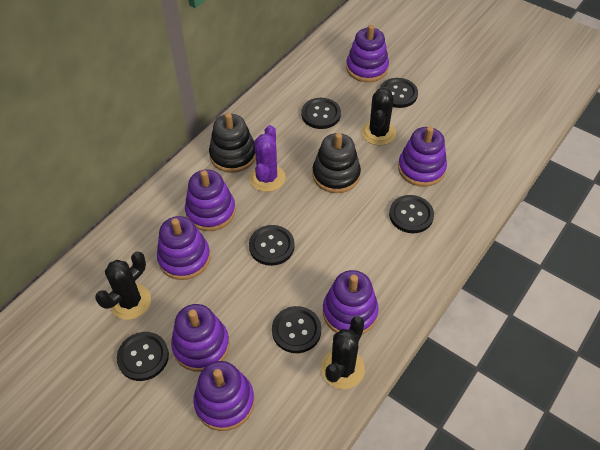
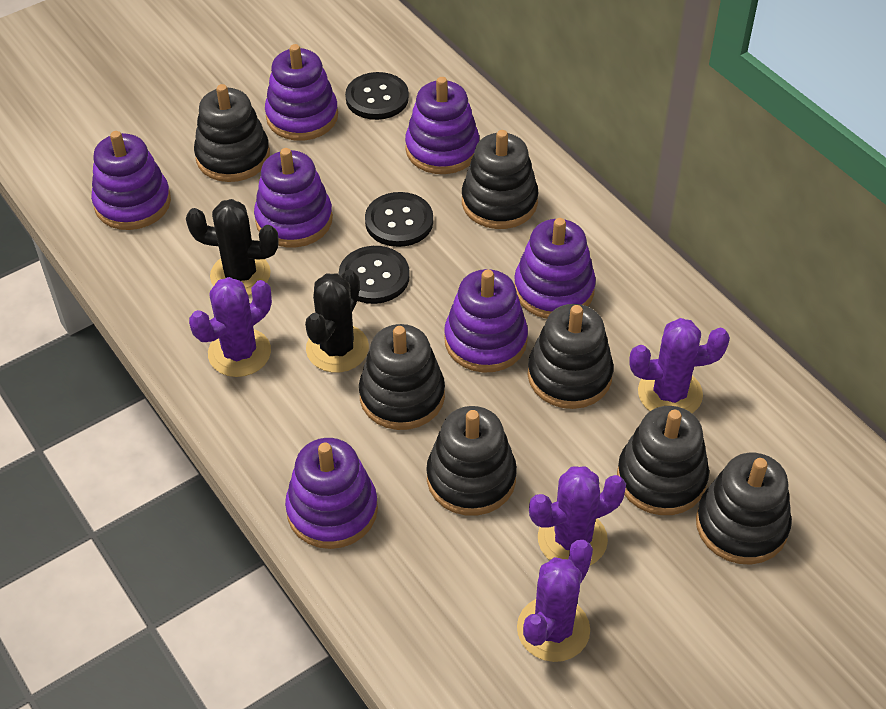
black button: [117,332,169,381] [249,225,295,266] [272,306,321,353] [301,98,341,129] [380,78,418,108] [389,195,434,233] = 6 -> [339,246,410,304] [345,72,409,120] [365,192,433,247] = 3
black cactus: [95,252,151,320] [321,316,365,389] [362,87,396,145] = 3 -> [186,199,279,296] [305,269,369,372] = 2
black stacking toy: [209,113,256,173] [312,133,361,193] = 2 -> [194,84,270,182] [359,324,445,430] [426,406,517,516] [462,130,539,229] [528,304,614,409] [617,406,709,515] [696,453,792,565] = 7
purple cactus: [249,125,286,192] = 1 -> [189,277,272,377] [517,540,593,662] [529,466,626,565] [629,318,730,413] = 4

